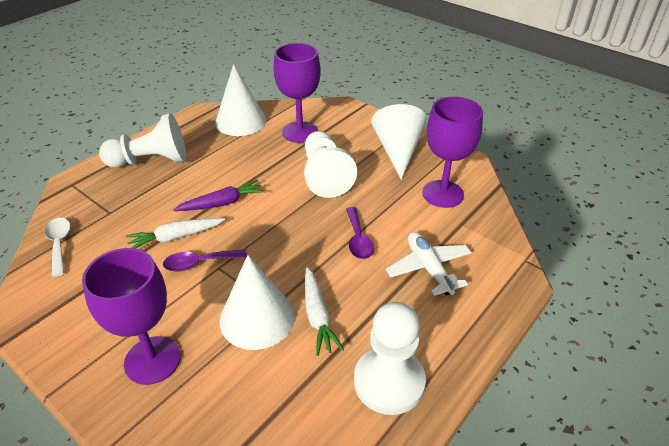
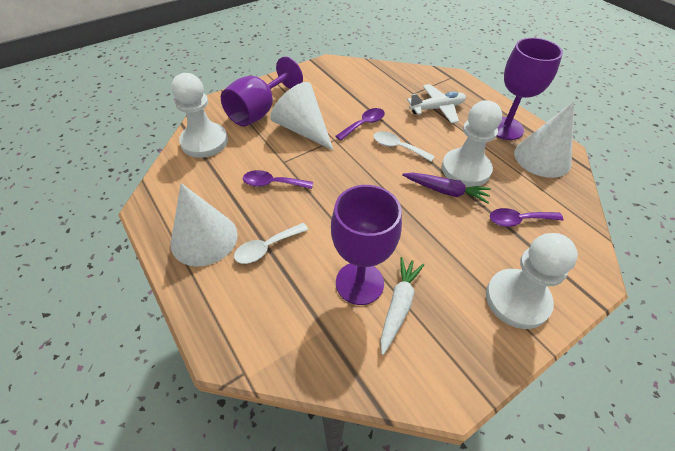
purple spoon: [163,250,247,272] [346,207,374,259] = 2 -> [243,170,313,189] [335,108,385,141] [490,208,563,227] = 3
white carrot: [126,218,225,248] [305,267,344,356] = 2 -> [381,257,424,355] = 1
white spoon: [45,218,70,277] = 1 -> [234,223,308,264] [374,131,435,162] = 2

